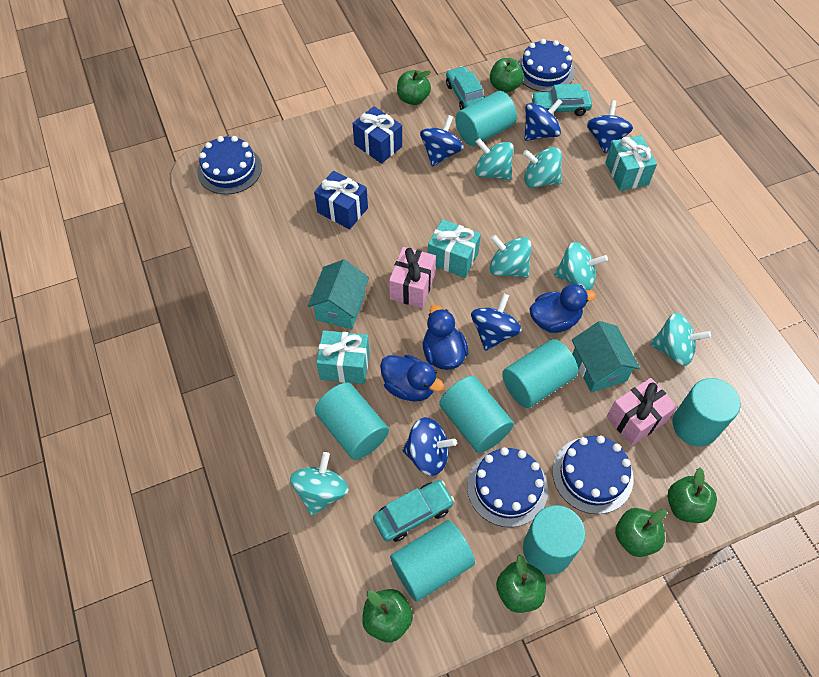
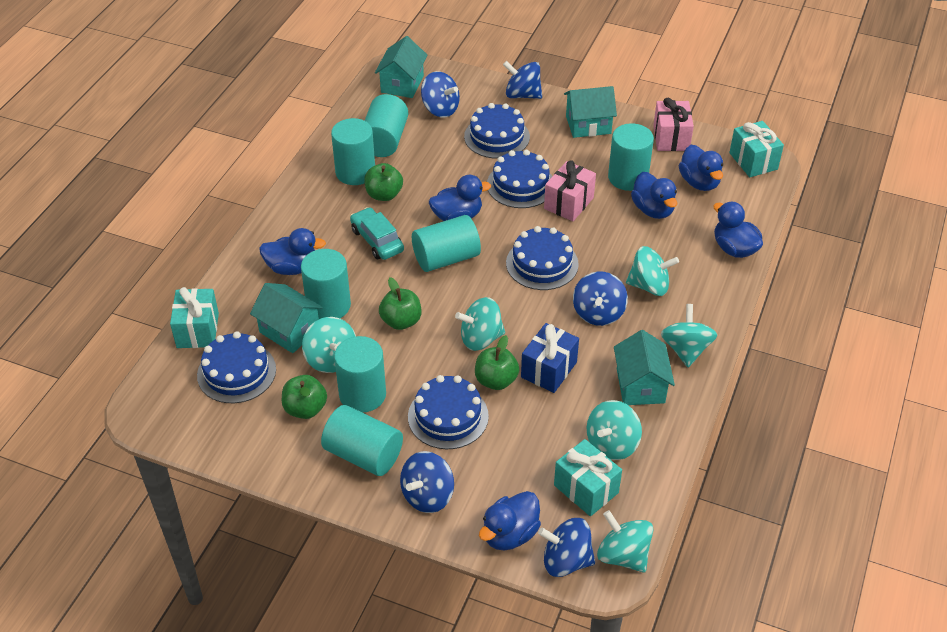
blue cake: [197,136,262,195] [467,447,548,527] [518,39,575,92] [552,435,633,514] = 4 -> [197,331,276,403] [408,375,489,449] [464,103,530,159] [487,150,552,208] [506,226,579,290] = 5
blue duck: [380,355,444,401] [423,305,468,370] [529,284,596,333] = 3 -> [259,228,326,275] [429,175,491,221] [479,491,541,551] [631,172,677,219] [679,145,723,191] [713,202,763,258] = 6
blue gift: [314,171,368,229] [353,106,402,164] = 2 -> [521,323,579,393] = 1
green apple: [362,589,413,643] [397,70,431,105] [490,58,524,93] [496,555,546,613] [615,508,667,557] [668,468,717,523] = 6 -> [282,375,327,419] [364,163,403,201] [379,277,422,330] [475,335,519,390] = 4
turquoise car: [373,480,455,542] [446,66,485,110] [531,84,592,116] = 3 -> [350,207,404,260] = 1
turquoise house: [308,259,369,329] [572,321,640,393] = 2 -> [250,283,323,353] [375,36,428,98] [564,86,617,138] [614,330,675,405] = 4

